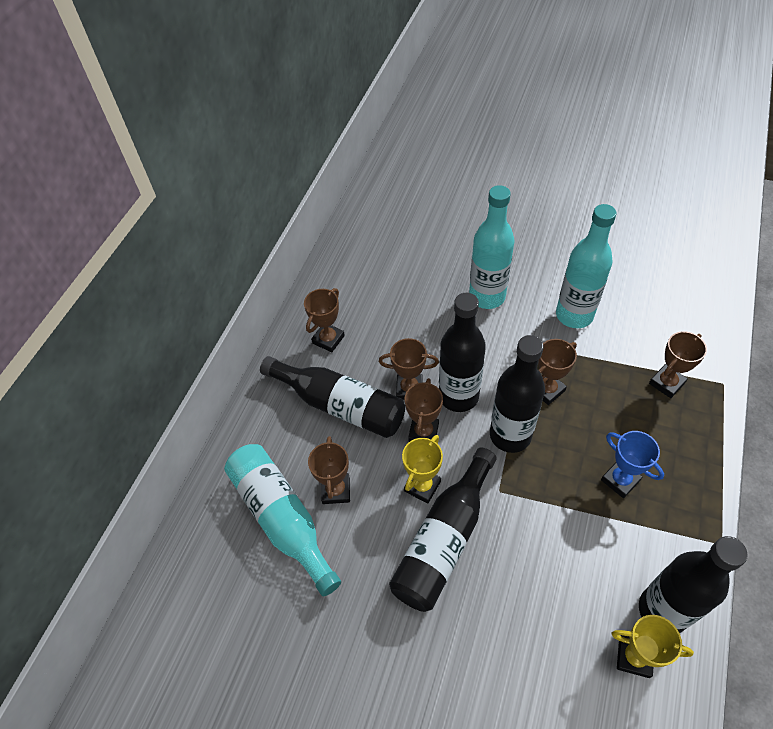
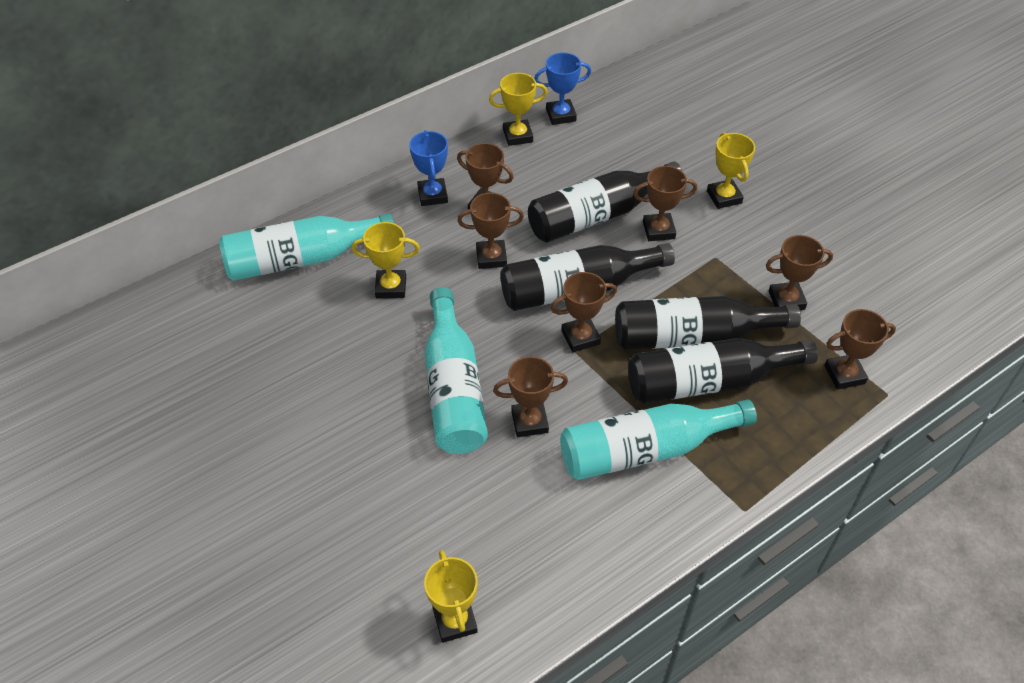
black bottle: [260,356,405,438] [389,448,497,612] [439,293,486,412] [490,335,545,453] [639,536,748,633] = 5 -> [500,243,675,311] [528,161,682,243] [615,296,801,350] [628,338,818,404] = 4
blue trophy: [601,431,664,498] = 1 -> [409,130,448,206] [534,52,591,125] = 2
brown trophy: [304,288,345,352] [308,436,350,504] [379,338,439,400] [404,378,443,442] [538,339,577,405] [649,331,707,398] = 6 -> [457,143,514,209] [457,193,524,269] [493,356,568,437] [551,272,617,352] [633,166,697,241] [766,235,833,310] [824,309,896,390] = 7
yellow trophy: [402,435,443,504] [612,615,694,678] = 2 -> [351,222,420,298] [424,550,478,643] [489,73,547,146] [707,132,755,209] = 4

